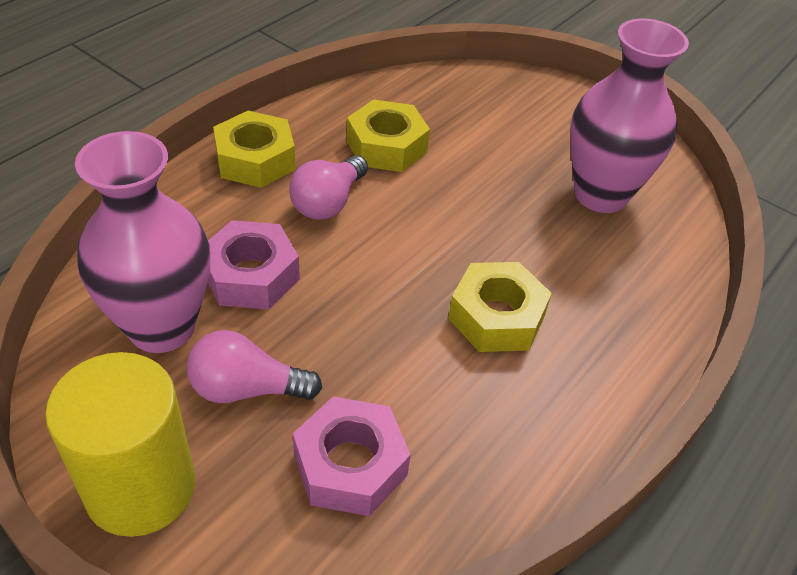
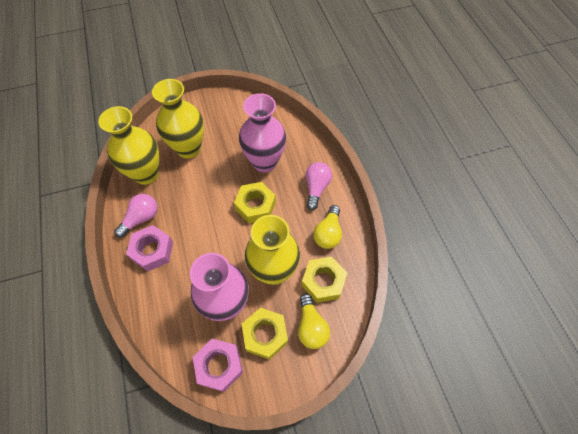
yellow cylinder: [45,352,195,537] = 1 -> none = 0
yellow light bulb: none = 0 -> [298,294,330,349] [313,205,342,249] = 2
yellow vase: none = 0 -> [98,106,159,185] [152,79,204,158] [245,215,300,285] = 3

